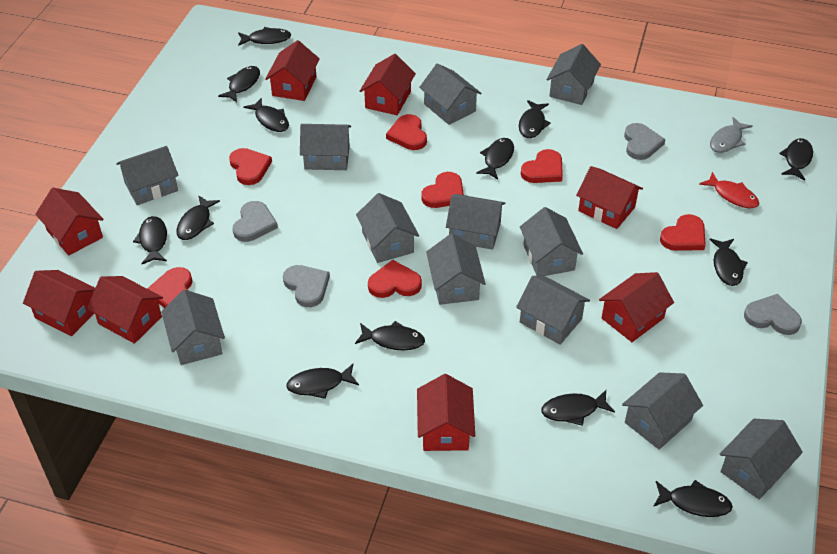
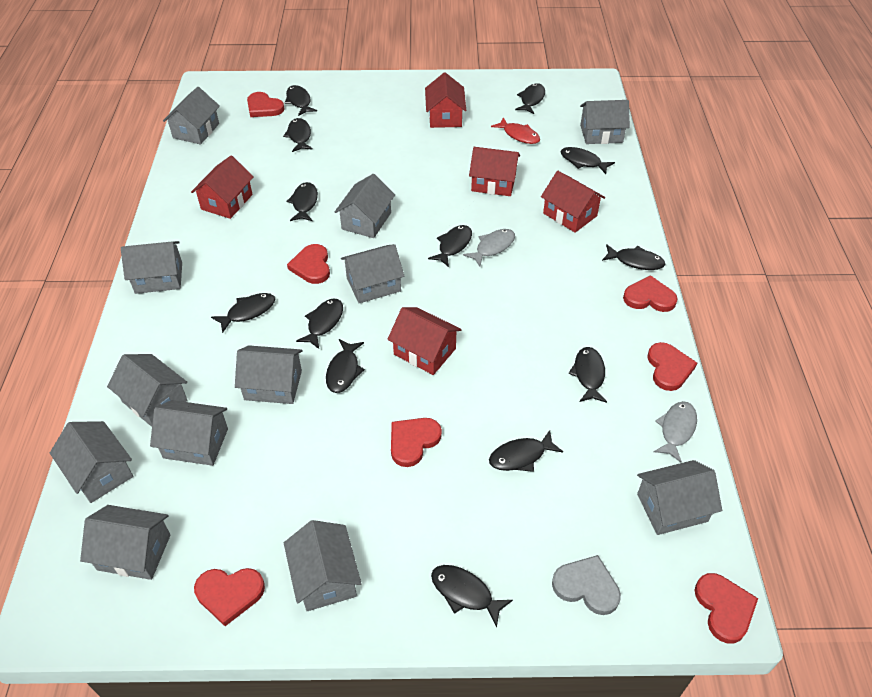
grey fish: [710,117,753,153] = 1 -> [463,229,515,266] [654,401,697,463] = 2
grey heart: [233,201,278,242] [283,265,330,307] [624,123,666,160] [744,294,802,335] = 4 -> [552,555,621,615] = 1
red house: [23,270,95,336] [35,188,104,255] [87,276,163,344] [265,40,320,101] [360,54,416,115] [417,374,475,451] [576,166,643,229] [599,272,674,342] = 8 -> [191,156,254,219] [387,307,462,375] [425,72,466,128] [469,147,520,196] [541,171,605,233] = 5

